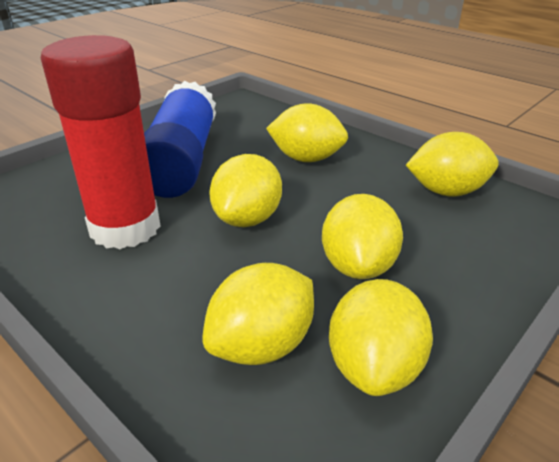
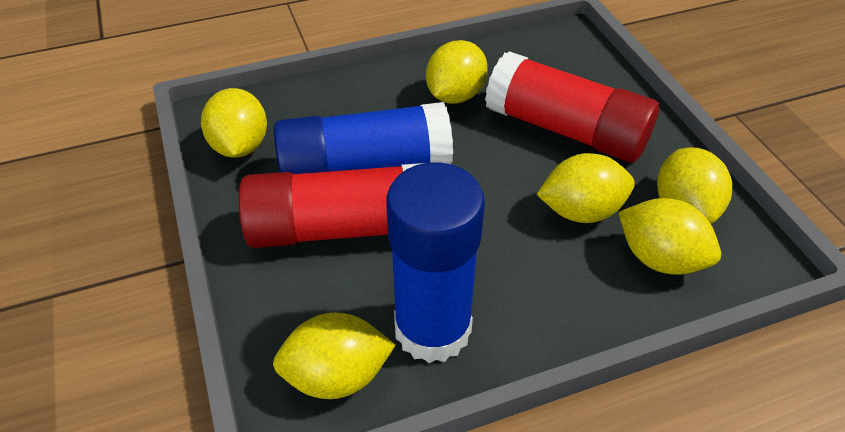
blue glue stick: [144,81,216,198] = 1 -> [274,102,453,174] [386,162,485,363] = 2
red glue stick: [41,35,161,249] = 1 -> [239,163,424,248] [485,51,659,163] = 2

